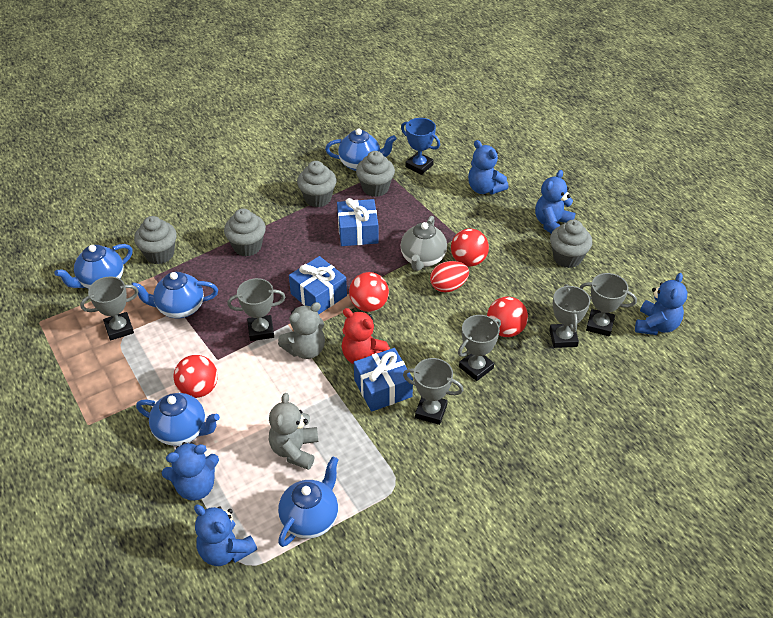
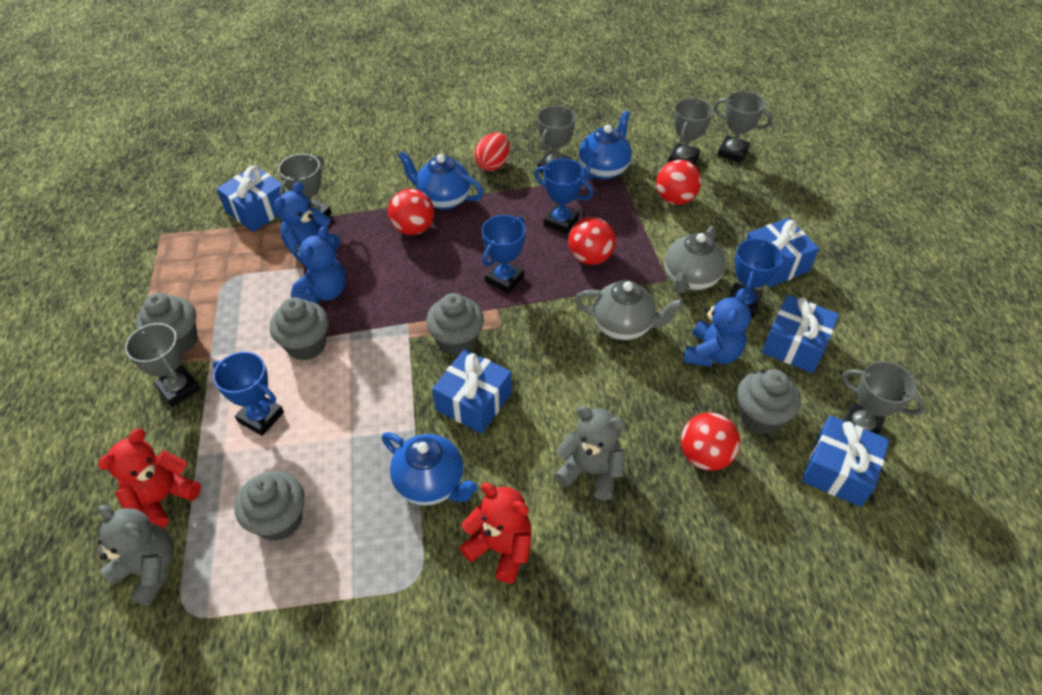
blue gift: [289,256,347,314] [337,198,379,246] [354,348,413,412] = 3 -> [216,165,285,232] [432,349,512,434] [746,218,819,287] [762,295,839,373] [802,415,890,507] = 5
blue teapot: [54,244,133,289] [131,272,218,318] [136,393,220,446] [278,456,339,547] [325,128,397,171] = 5 -> [382,432,478,506] [398,151,484,210] [579,111,632,181] = 3
blue teddy bear: [162,442,219,501] [194,504,257,566] [468,140,509,195] [535,170,576,234] [635,273,687,335] = 5 -> [274,182,340,268] [291,226,346,304] [684,288,751,367] = 3
blue trophy: [401,118,440,175] = 1 -> [213,352,284,436] [482,215,526,293] [534,158,593,234] [729,239,783,318] = 4
grey teapot: [401,216,447,271] = 1 -> [574,280,684,340] [665,226,726,294] = 2
red teddy bear: [342,308,390,364] = 1 -> [98,429,201,528] [459,483,531,583] = 2

